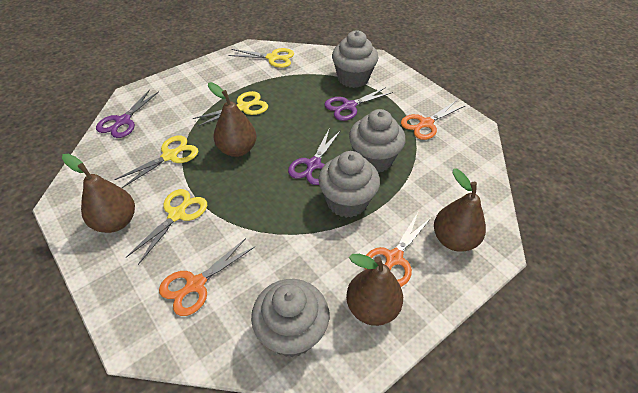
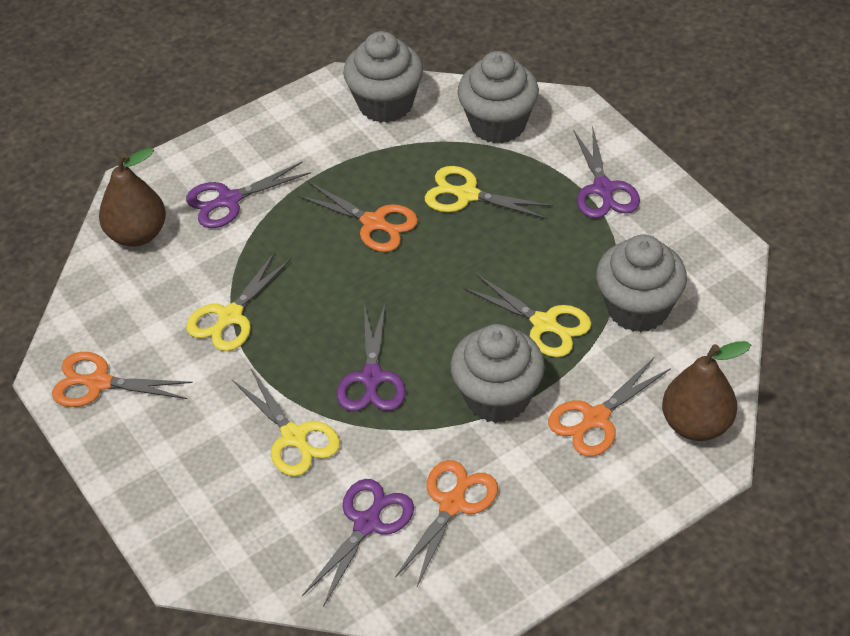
brown pear: [62,154,135,233] [208,82,257,157] [346,254,403,326] [434,168,486,252] = 4 -> [99,148,166,247] [662,341,751,441] = 2
orange scissors: [159,238,256,316] [364,213,432,287] [401,100,466,140] = 3 -> [52,352,193,407] [297,182,418,252] [395,460,498,587] [548,358,671,456] = 4
purple scissors: [96,89,159,138] [288,128,341,185] [324,87,393,121] = 3 -> [186,161,311,228] [302,479,414,607] [337,304,406,411] [573,126,640,218] = 4

